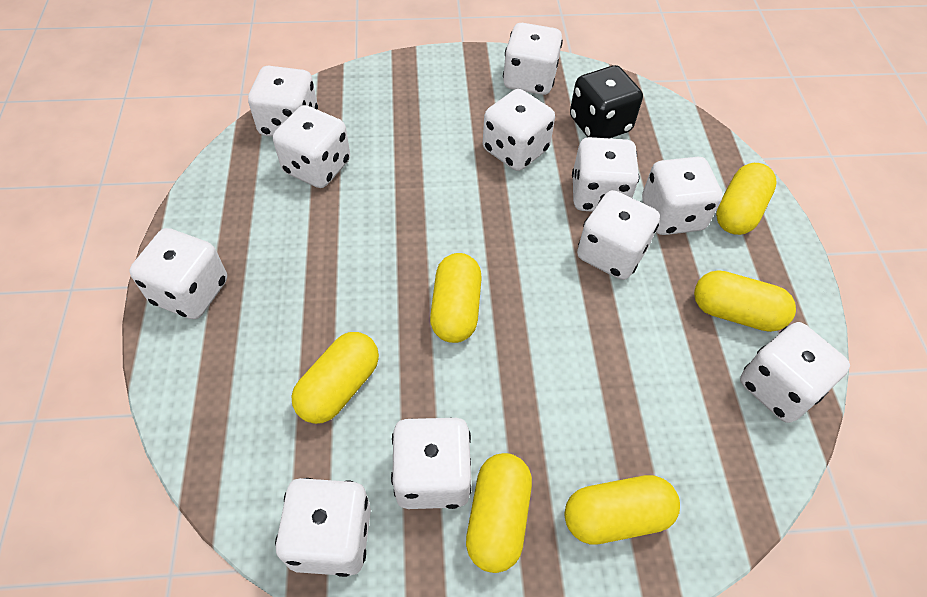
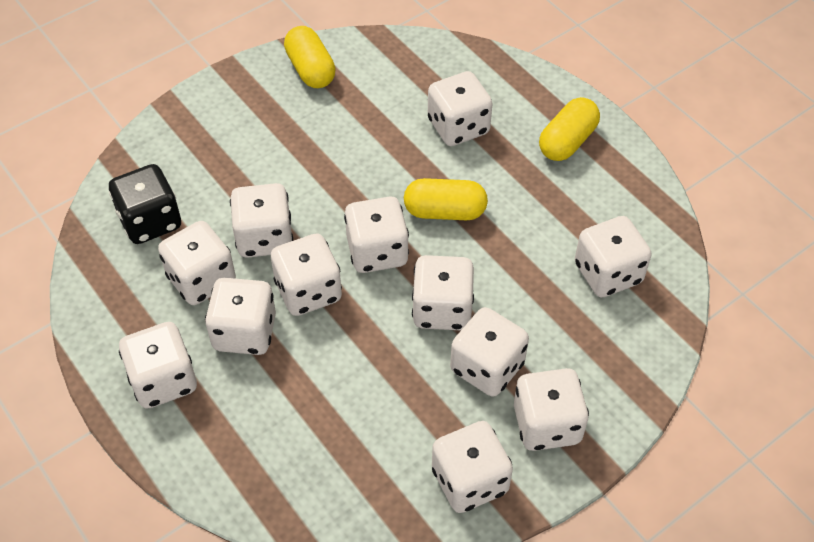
white dice: [129,228,227,319] [248,66,318,137] [273,105,350,188] [275,478,371,577] [391,418,471,509] [483,89,555,171] [503,23,563,95] [572,137,640,212] [577,190,660,280] [642,157,723,235] [740,322,850,423] = 11 -> [119,322,197,409] [158,221,236,305] [205,278,276,355] [230,183,293,258] [271,233,342,316] [344,197,409,273] [412,255,474,330] [428,71,493,146] [432,421,513,513] [450,307,529,397] [514,368,589,451] [575,216,652,297] = 12
yellow capsule: [292,332,379,424] [430,253,482,343] [466,453,532,573] [564,475,680,545] [694,270,796,332] [716,163,777,235] = 6 -> [284,26,336,88] [404,178,488,220] [539,97,600,161] = 3

